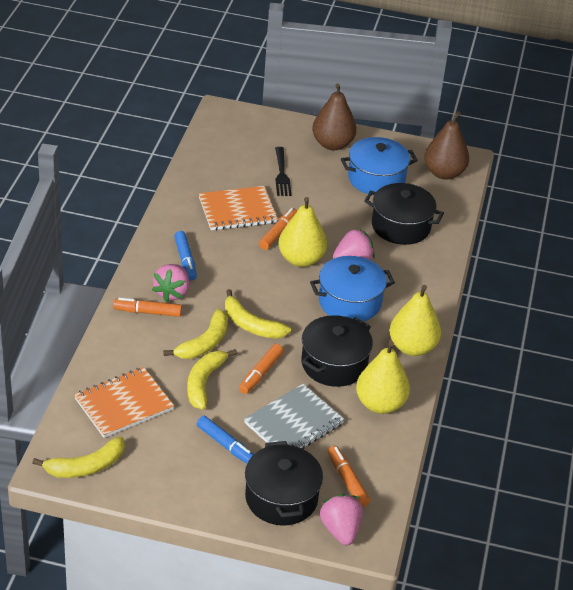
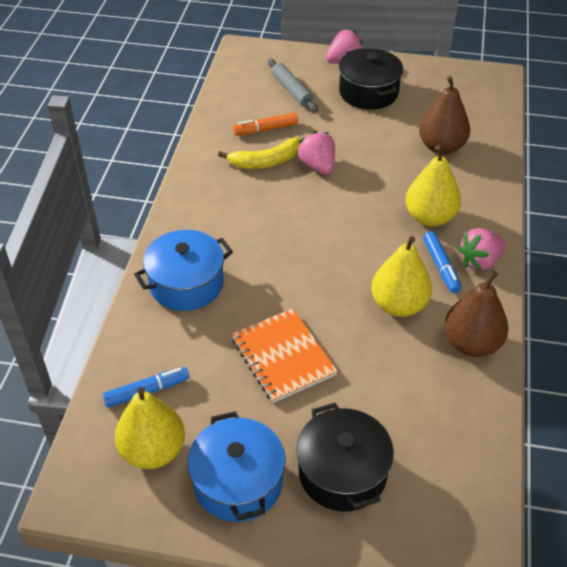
black fork: [275,147,291,196] = 1 -> none = 0
black pot: [245,441,323,525] [302,315,373,387] [364,183,444,245] = 3 -> [296,403,394,512] [339,48,403,110] = 2
grey notebook: [244,384,345,449] = 1 -> none = 0
grey rolling pin: none = 0 -> [268,59,318,112] = 1
orange marker: [113,298,182,317] [239,344,284,394] [259,208,297,250] [328,446,370,507] = 4 -> [233,113,298,136] = 1
orange notebook: [74,367,174,438] [199,186,278,230] = 2 -> [231,308,338,403] = 1
yellow banana: [32,437,125,478] [163,309,228,359] [187,349,237,410] [225,289,291,339] = 4 -> [218,138,300,169] = 1

